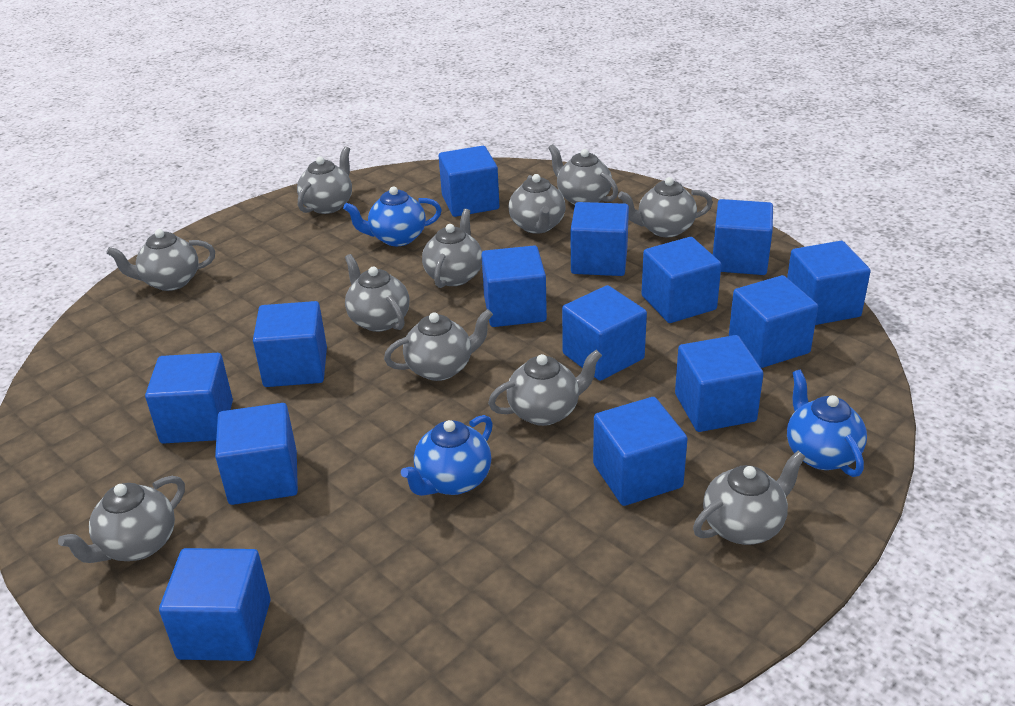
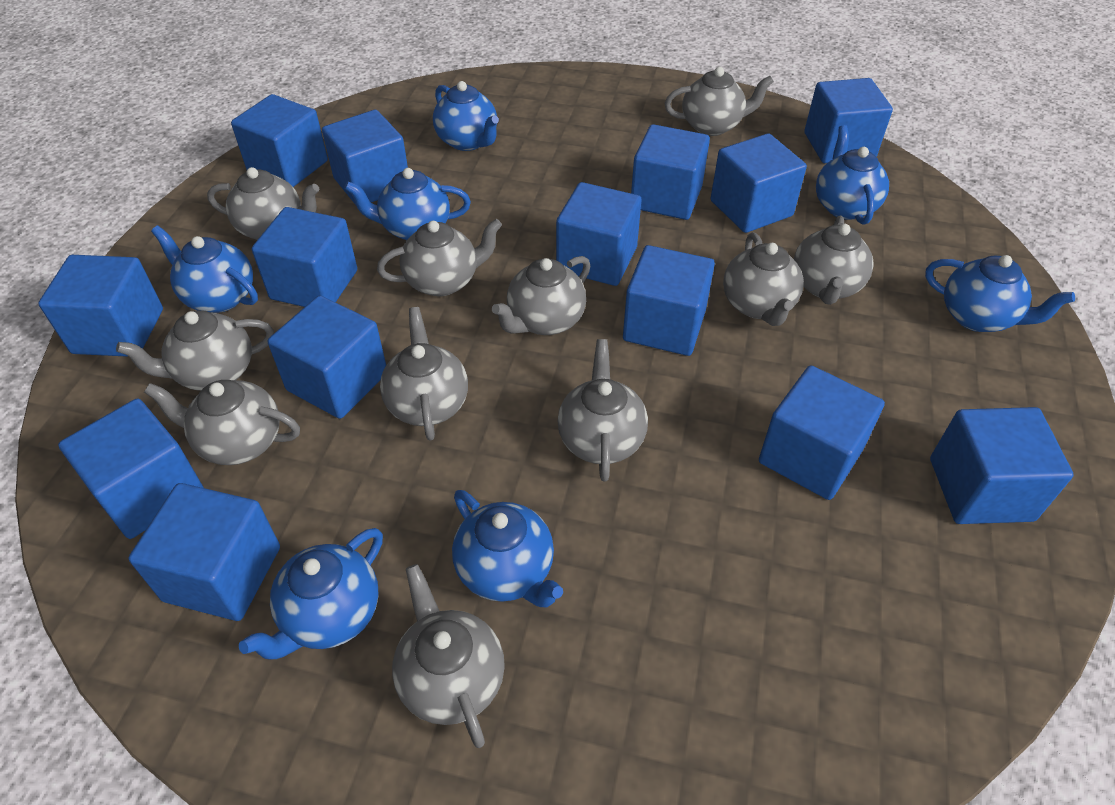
blue teapot: [343,187,442,246] [401,415,493,496] [787,370,867,477] = 3 -> [151,225,258,313] [239,528,383,660] [344,168,471,240] [433,81,499,151] [452,490,563,607] [816,125,889,225] [925,255,1075,332] = 7

